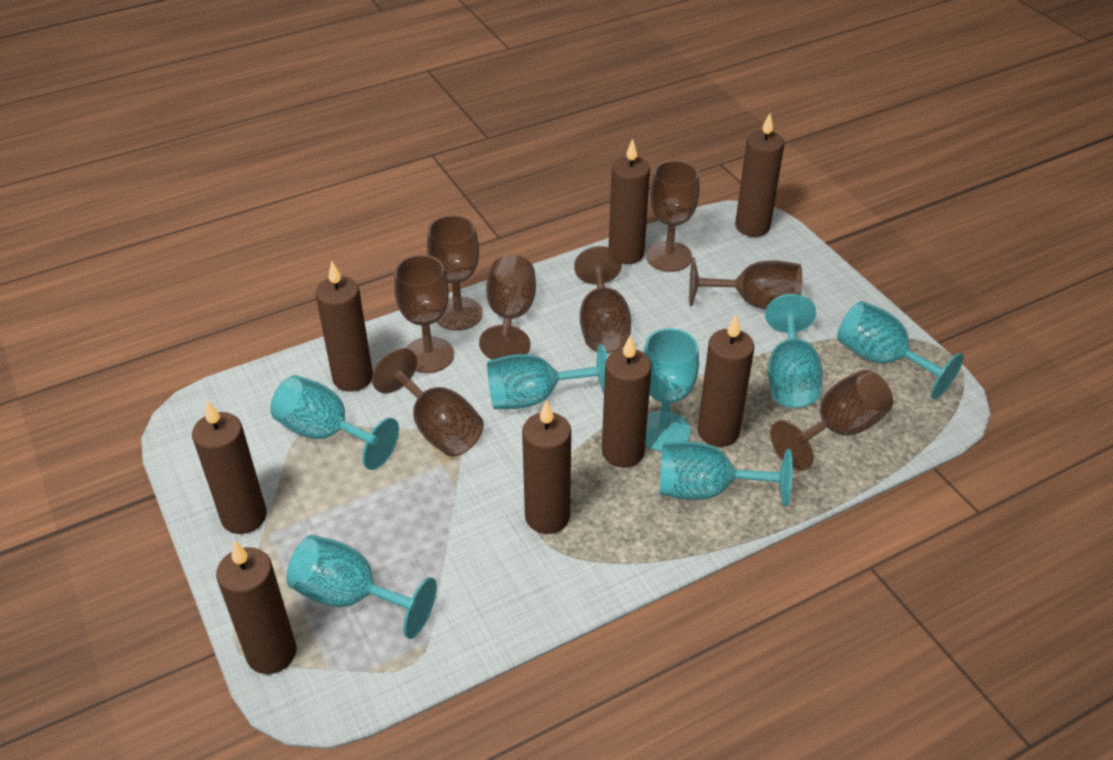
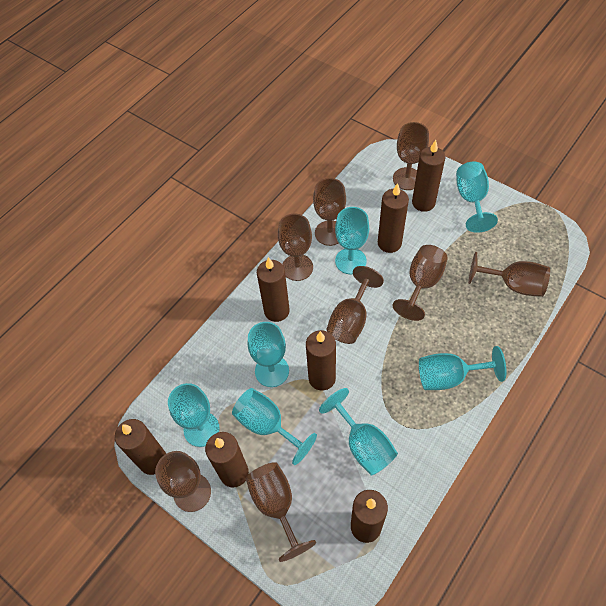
brown candle: [192,400,267,534] [216,540,296,674] [315,261,373,392] [522,400,571,534] [602,334,652,468] [609,139,650,264] [698,315,754,447] [735,113,784,237] = 8 -> [115,419,166,475] [205,432,249,488] [257,257,290,322] [306,330,336,390] [351,490,388,543] [378,183,409,253] [412,140,446,212] = 7

